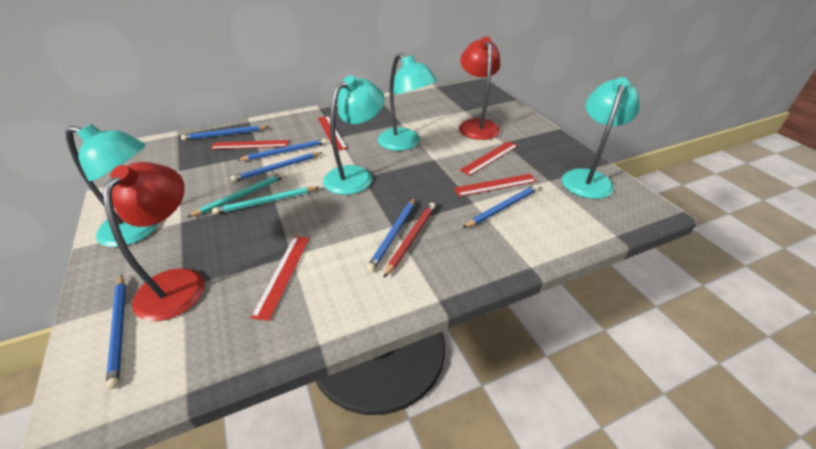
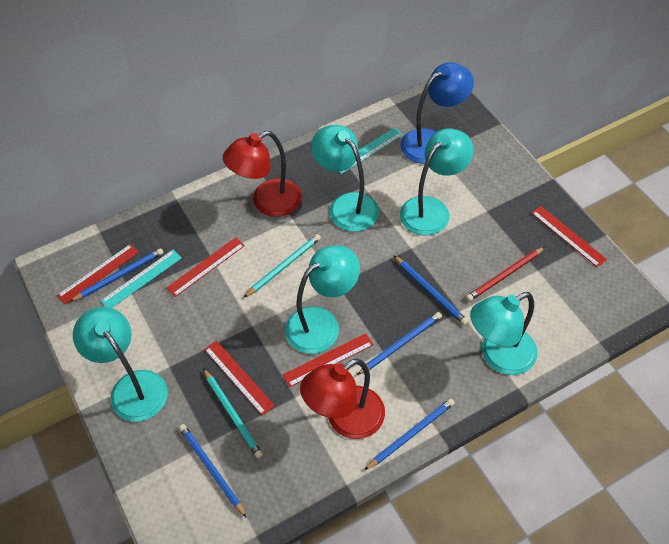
blue lamp: none = 0 -> [401,62,474,164] = 1
blue pencil: [106,275,126,389] [181,125,269,140] [231,152,323,182] [237,138,327,161] [367,198,416,272] [463,185,539,228] = 6 -> [70,248,163,302] [179,424,247,518] [357,312,442,375] [364,398,455,470] [393,255,468,325] = 5
turquoise lamp: [65,124,158,247] [323,76,385,195] [378,53,437,151] [562,77,640,199] = 4 -> [73,307,168,422] [285,245,360,354] [311,125,379,232] [400,129,474,236] [470,292,537,375] = 5
turquoise ruler: none = 0 -> [100,250,182,308] [339,127,403,174] = 2

